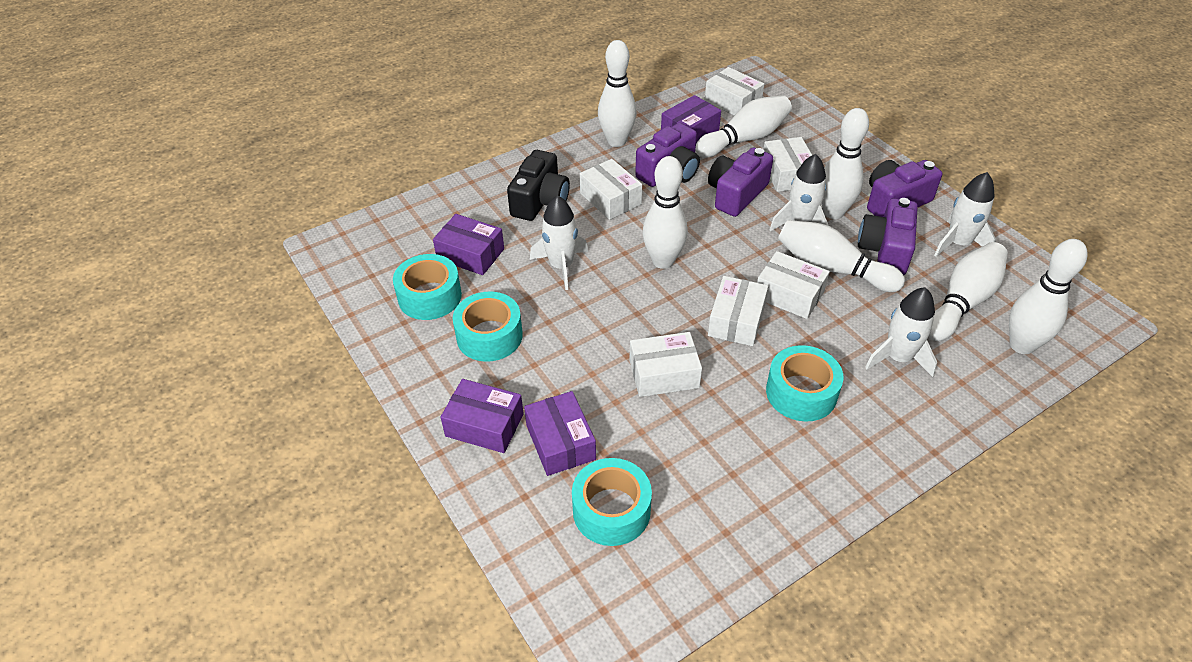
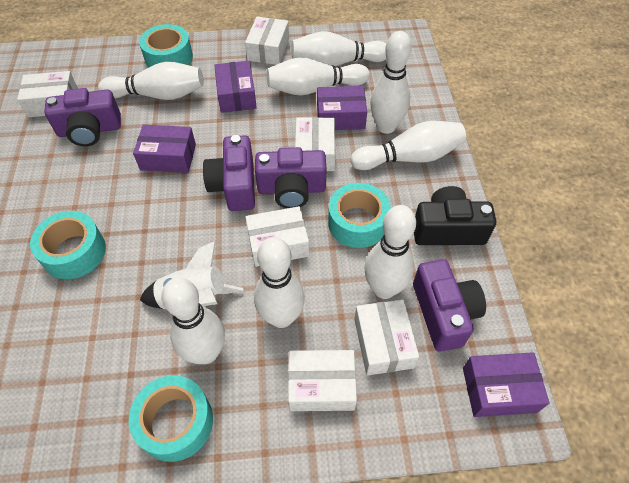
white bowling pin: [598,40,637,147] [642,156,688,269] [696,96,792,158] [778,220,905,292] [822,108,869,219] [929,242,1008,341] [1009,239,1088,354] = 7 -> [98,62,204,100] [162,278,225,364] [254,237,305,328] [267,57,370,96] [291,31,386,66] [351,121,466,170] [364,205,416,299] [370,31,412,134] = 8
white rocket: [530,195,588,290] [769,154,829,231] [865,287,937,377] [934,172,996,257] = 4 -> [140,241,243,309] = 1

